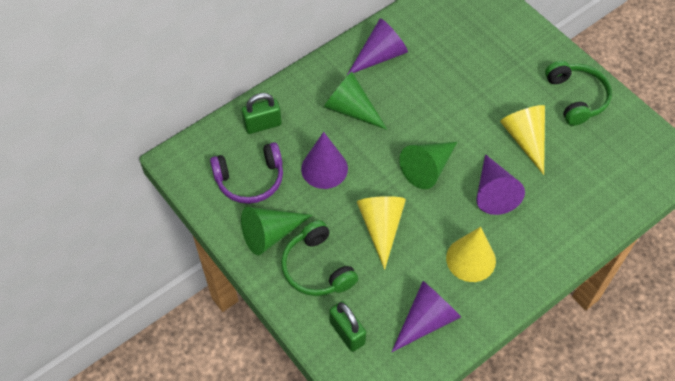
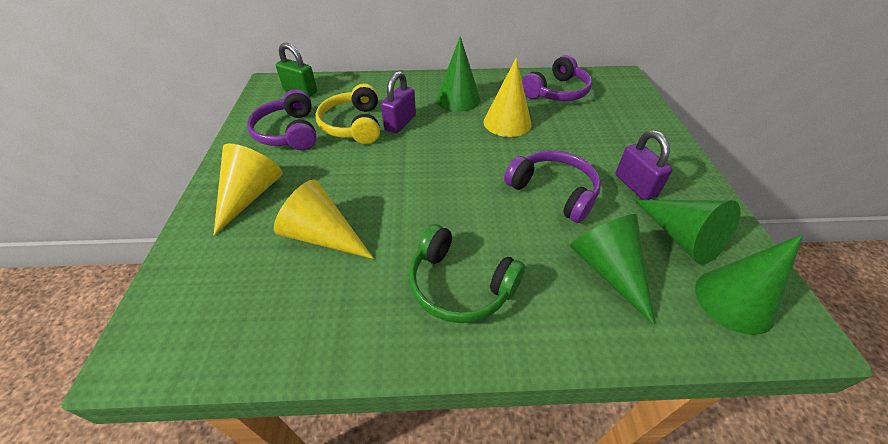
green cone: [241,207,312,255] [324,72,387,130] [399,142,457,189] = 3 -> [436,36,480,112] [570,214,655,326] [635,200,741,264] [695,235,803,335] = 4
green headphones: [281,220,358,296] [545,60,612,126] = 2 -> [409,224,525,323] = 1
green padlock: [242,93,282,134] [329,301,366,352] = 2 -> [276,43,317,97] = 1
purple cone: [301,132,348,189] [347,18,408,75] [392,281,461,352] [476,154,525,215] = 4 -> none = 0
purple headphones: [210,142,283,204] = 1 -> [247,89,317,150] [504,150,601,223] [522,55,592,101] = 3
purple padlock: none = 0 -> [381,71,416,133] [615,130,672,200] = 2
yellow headphones: none = 0 -> [316,84,380,144] = 1

